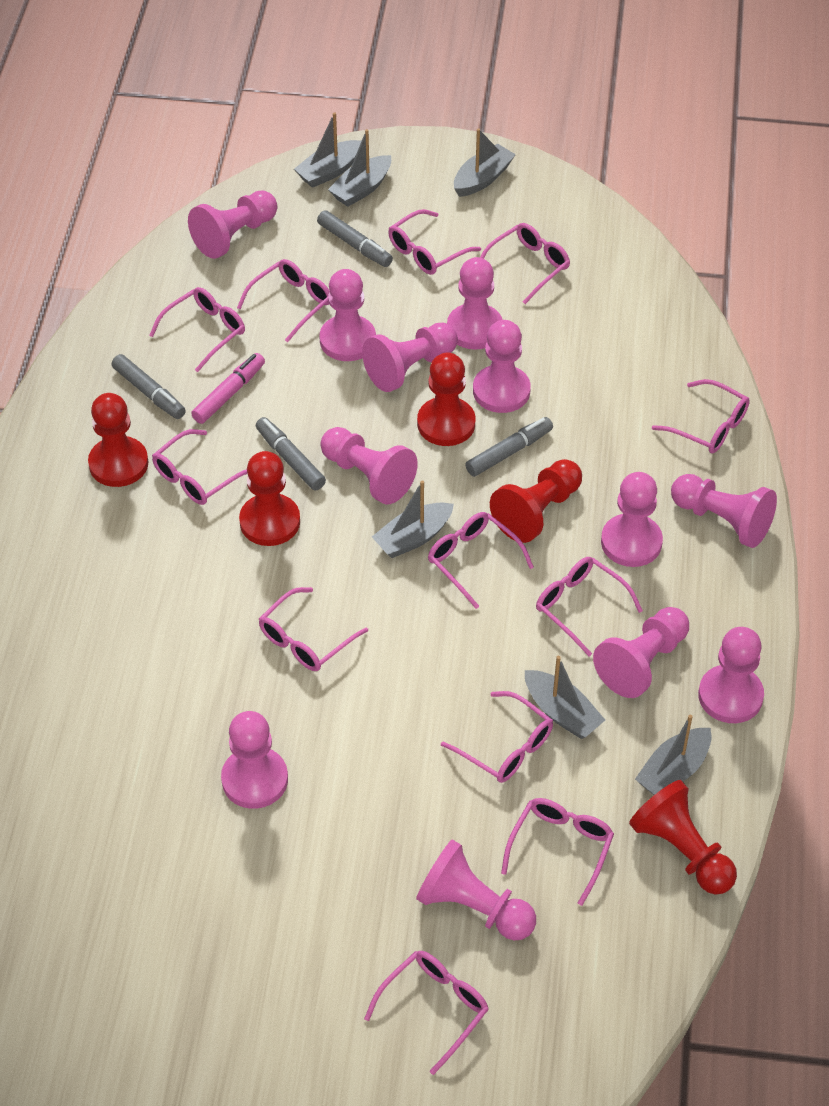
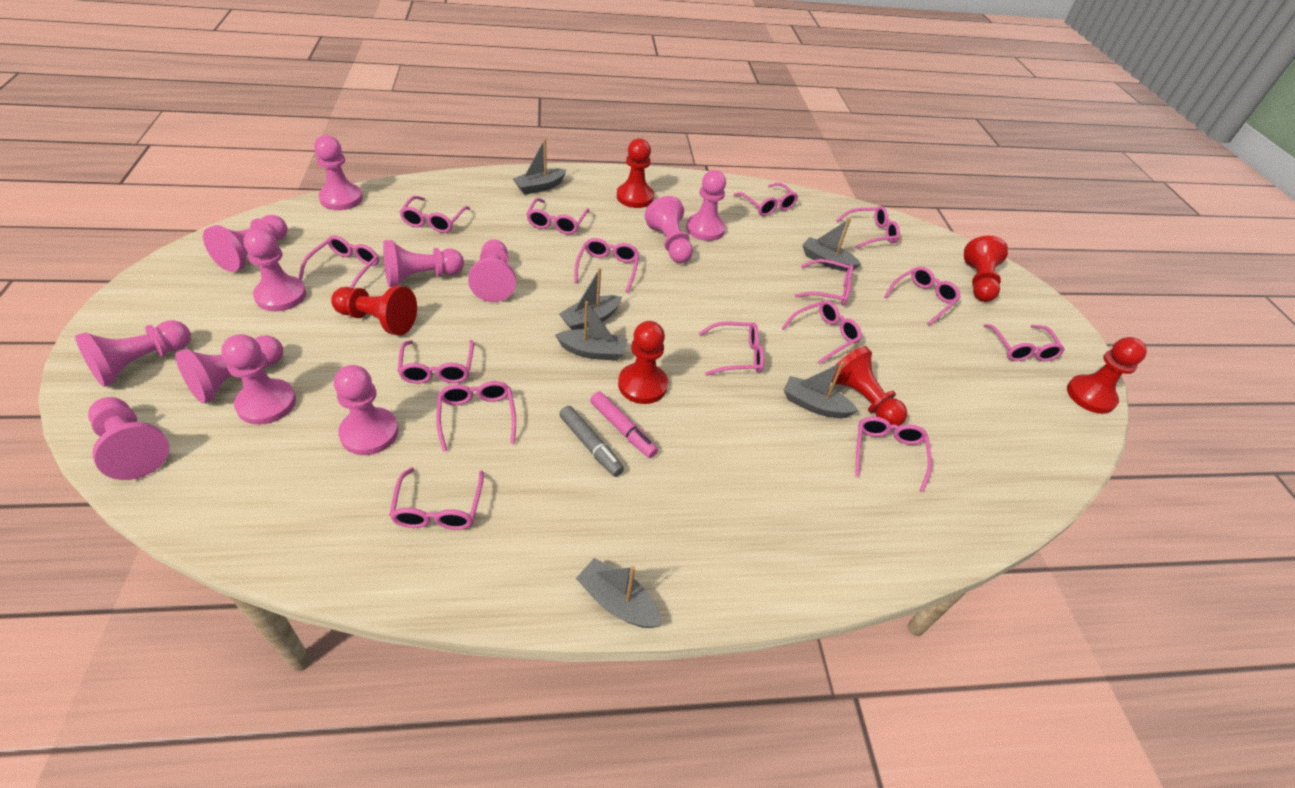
grey marker: [112,354,186,419] [256,417,326,490] [317,210,393,267] [465,417,553,477] = 4 -> [559,406,624,477] = 1
pink glasses: [149,287,245,372] [152,429,248,505] [237,259,330,342] [259,587,368,671] [364,951,489,1075] [388,209,481,275] [428,512,534,609] [441,691,553,783] [480,223,570,304] [501,798,614,906] [536,557,643,656] [652,379,750,453] = 12 -> [299,235,379,288] [389,467,484,530] [397,340,474,384] [399,196,470,233] [436,381,516,452] [526,198,589,235] [574,238,639,293] [699,321,764,376] [734,183,798,216] [781,300,862,364] [794,259,853,305] [836,206,900,249] [855,417,932,492] [884,266,961,326] [984,324,1065,361] = 15
red pawn: [88,393,148,487] [239,451,300,546] [417,352,476,446] [490,459,582,543] [629,780,737,895] = 5 -> [331,286,417,335] [617,138,654,208] [618,321,668,404] [832,346,907,426] [964,236,1008,302] [1067,337,1147,414] = 6

